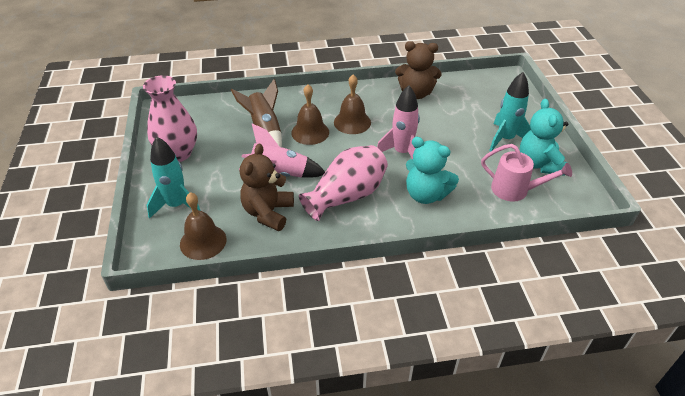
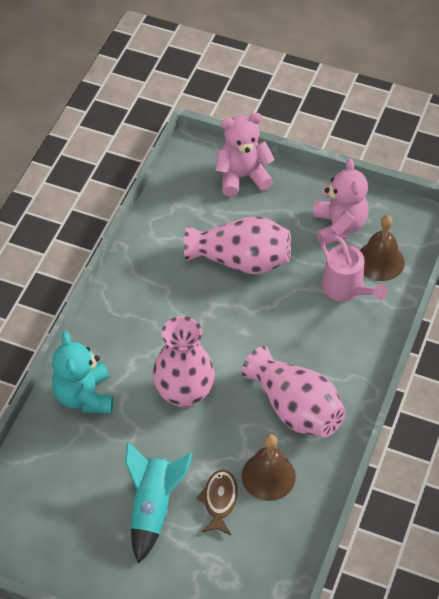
brown bell: [180,192,226,260] [291,84,329,145] [334,74,371,134] = 3 -> [241,434,296,501] [360,215,405,281] = 2
brown fish: none = 0 -> [196,469,238,536] = 1
brown rocket: [231,79,282,147] = 1 -> none = 0
brown teddy bear: [240,144,294,231] [395,41,442,99] = 2 -> none = 0
pink rocket: [239,124,325,178] [377,85,420,159] = 2 -> none = 0
pink teddy bear: none = 0 -> [215,113,275,197] [313,158,368,246] = 2
pink vase: [143,75,197,162] [299,145,388,221] = 2 -> [152,316,215,408] [184,216,291,274] [242,346,346,437] = 3
turquoise rocket: [147,137,201,219] [489,72,531,151] = 2 -> [125,442,192,564] = 1
turquoise teddy bear: [406,137,459,204] [519,98,568,176] = 2 -> [52,332,113,413] = 1

